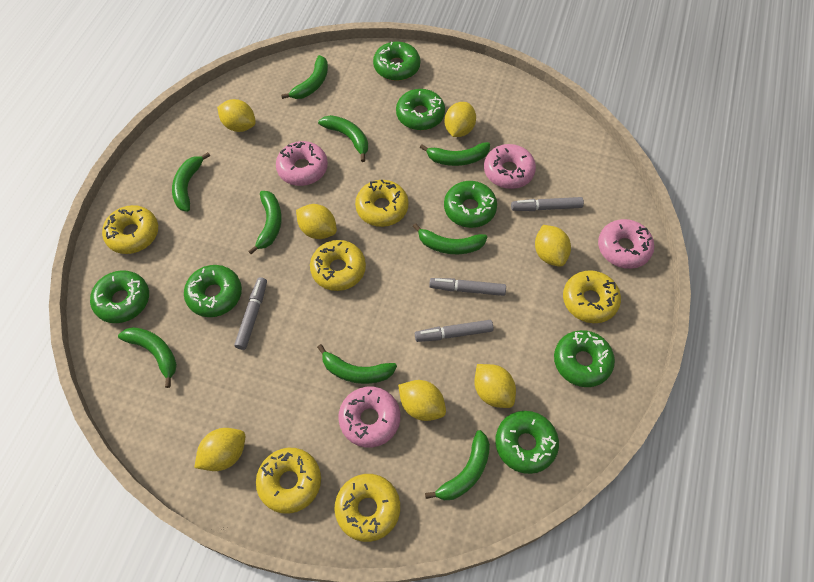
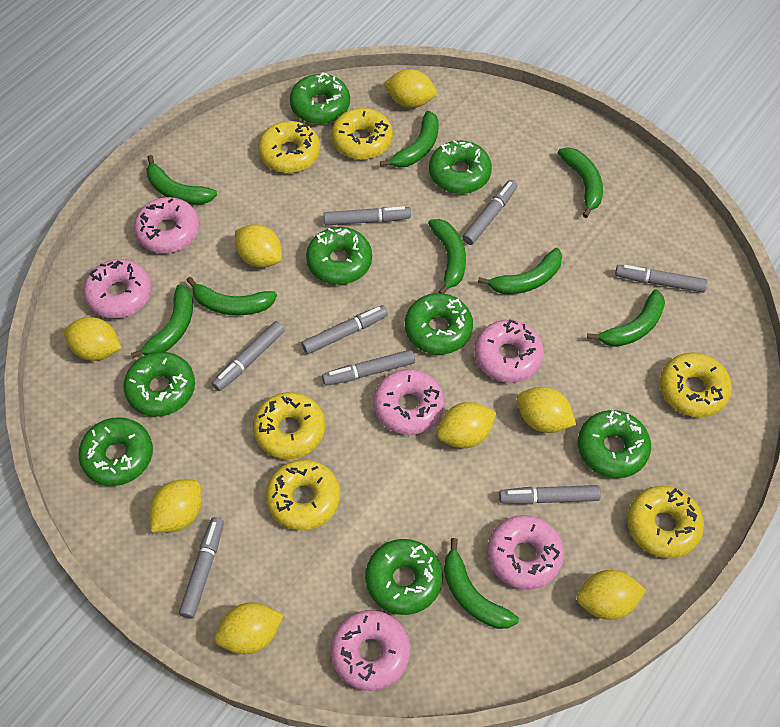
green donut: [90,270,149,323] [184,265,242,317] [373,41,420,81] [396,89,445,130] [444,181,497,228] [495,411,559,474] [554,330,615,387] = 7 -> [78,417,153,486] [123,352,195,417] [290,72,350,124] [306,227,372,285] [365,539,443,615] [405,293,473,354] [429,140,492,194] [578,410,651,478] = 8
grey marker: [234,277,267,350] [415,320,494,342] [429,278,506,296] [511,197,584,211] = 4 -> [179,517,224,618] [212,321,285,391] [302,305,388,354] [322,350,415,386] [324,206,411,226] [462,180,517,245] [499,485,601,504] [615,265,707,293] = 8
pink donut: [276,141,328,186] [338,387,400,448] [484,144,536,189] [598,219,654,269] = 4 -> [83,259,152,319] [134,197,199,253] [330,610,410,691] [373,369,444,435] [474,319,544,383] [487,515,564,590] = 6
yellow lemon: [194,428,245,471] [217,99,256,132] [296,204,337,239] [398,380,446,421] [445,102,476,137] [474,364,516,408] [535,225,571,267] = 7 -> [64,317,121,361] [150,480,202,532] [214,603,284,654] [235,224,282,268] [383,69,437,108] [437,402,496,448] [517,387,576,433] [577,570,646,620] = 8

